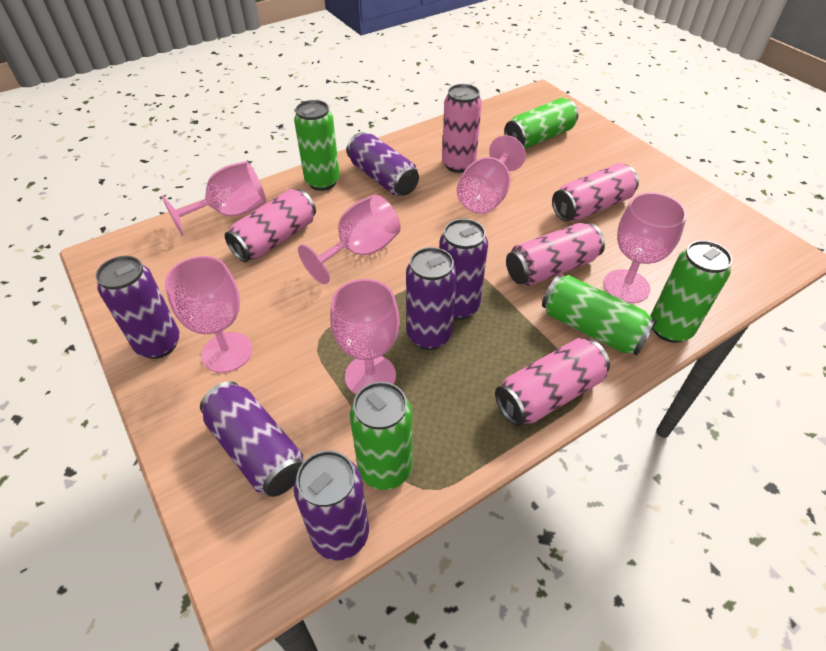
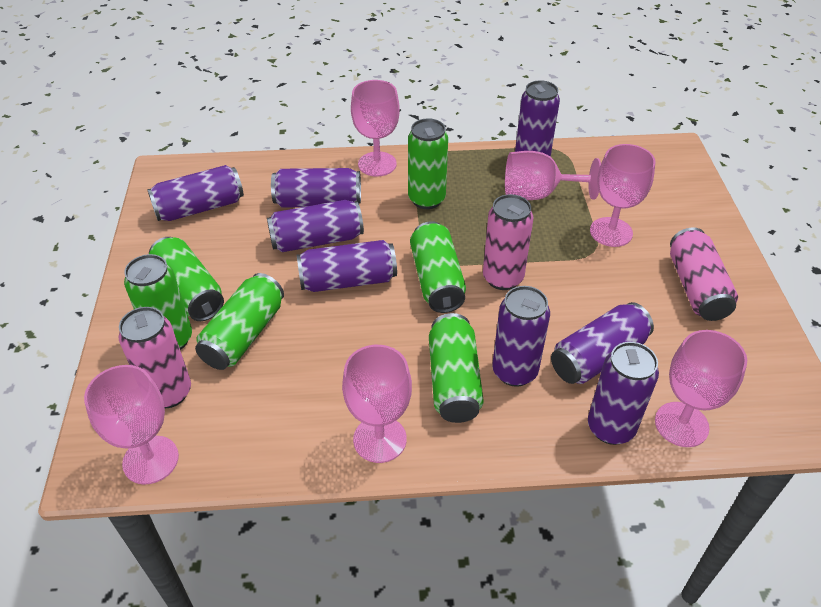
green can: [294,100,340,191] [350,382,412,490] [504,98,578,149] [542,275,657,356] [650,240,732,343] = 5 -> [124,254,192,350] [149,237,224,321] [195,273,284,370] [408,118,448,209] [410,221,466,313] [429,313,484,423] = 6
pink can: [225,189,316,262] [442,84,482,173] [495,338,610,426] [506,223,605,286] [552,163,639,222] = 5 -> [119,307,191,408] [483,194,533,290] [670,227,738,321] = 3
purple can: [96,256,180,359] [200,381,303,497] [294,450,369,561] [347,132,419,196] [406,247,457,350] [439,219,488,320] = 6 -> [147,165,244,221] [267,200,364,252] [271,168,361,208] [297,240,397,292] [492,286,550,387] [515,80,560,157] [551,302,654,384] [588,342,659,445] = 8

